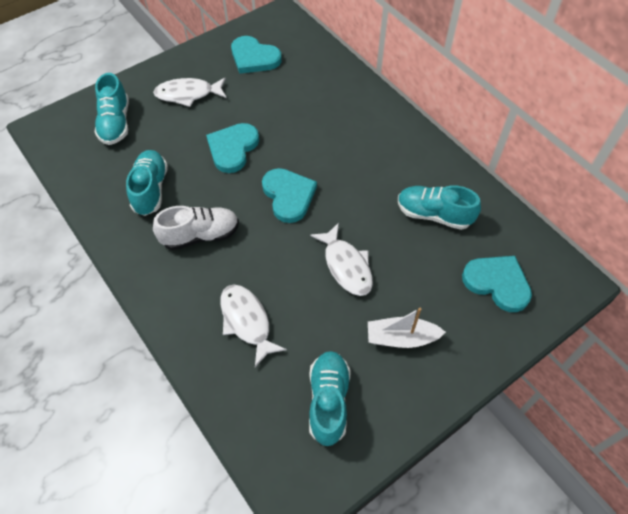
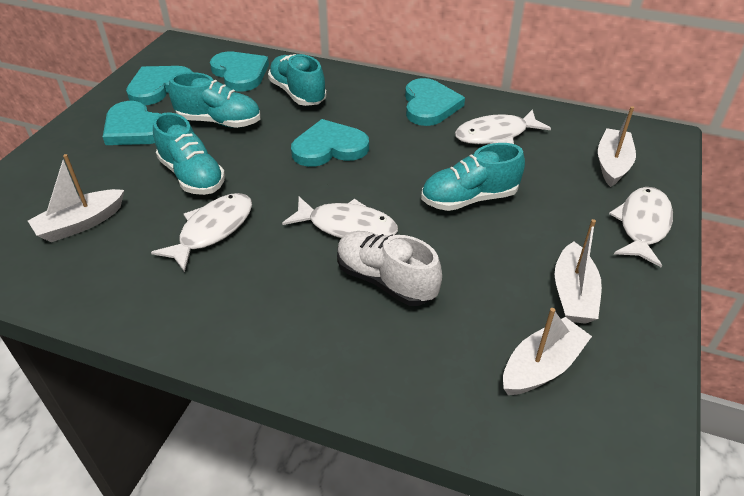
turquoise heart: [206,123,259,173] [231,36,282,74] [262,168,317,223] [462,256,532,312] = 4 -> [103,101,160,145] [126,66,193,105] [210,52,269,92] [291,119,369,167] [405,78,465,126] = 5
white boat: [368,308,446,348] = 1 -> [28,154,124,242] [503,308,592,395] [554,219,602,324] [598,106,636,187] = 4
white fish: [153,77,227,107] [220,284,287,367] [310,223,373,296] = 3 -> [151,193,252,272] [282,197,398,238] [455,109,551,144] [609,187,673,267] = 4

